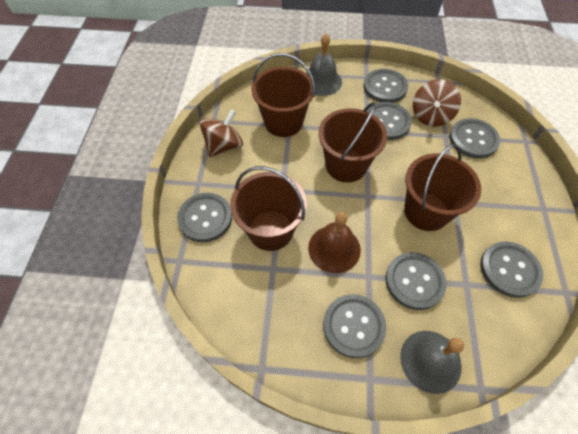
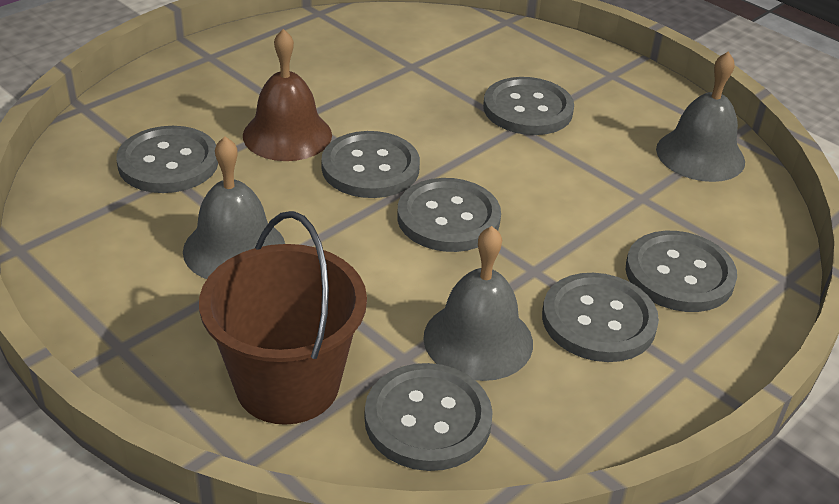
brown bucket: [230,166,307,251] [251,53,315,137] [318,102,387,183] [404,144,481,231] = 4 -> [199,211,367,425] = 1
brown spinning top: [199,109,243,157] [413,79,461,127] = 2 -> none = 0
grey bell: [306,33,342,96] [400,331,464,394] = 2 -> [183,136,285,279] [423,226,533,381] [656,51,745,182] = 3

